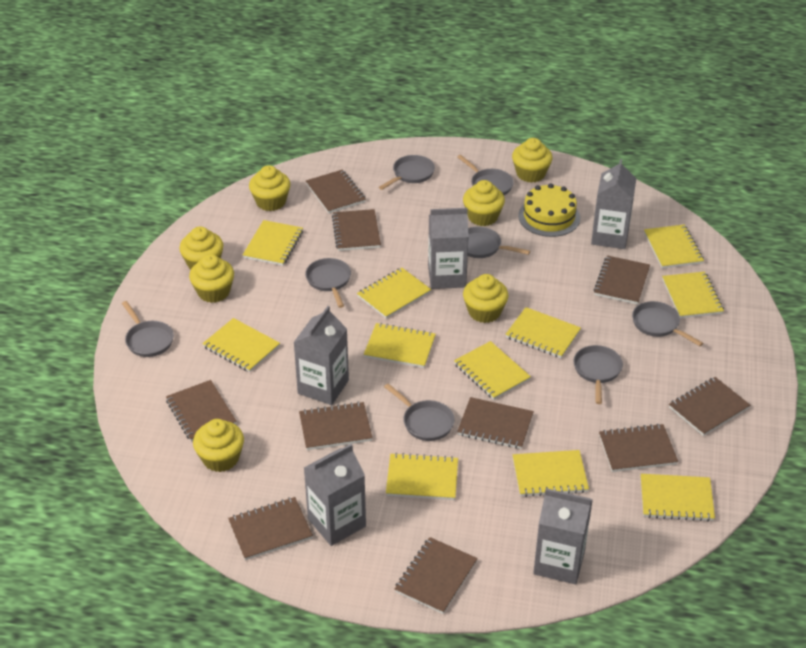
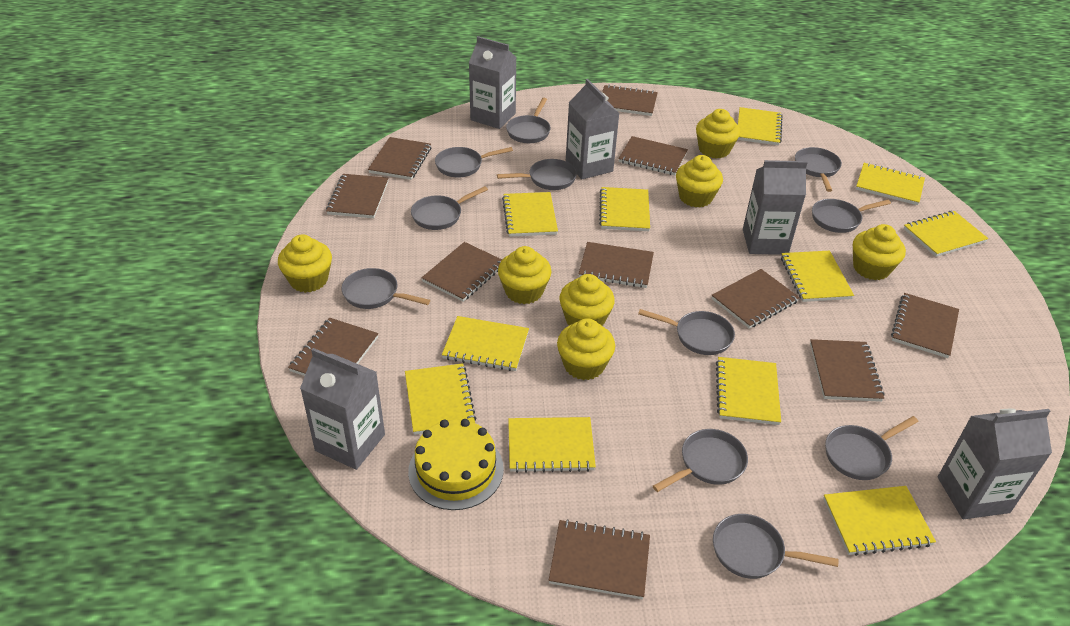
brown notebook: [166,380,237,442] [228,497,313,560] [299,402,373,450] [306,170,366,213] [332,209,381,251] [395,537,478,614] [457,397,534,449] [594,255,650,305] [599,424,678,472] [669,377,750,436] = 10 -> [288,318,379,376] [326,174,389,218] [368,137,431,180] [422,242,502,302] [549,519,650,599] [579,242,654,288] [602,85,658,116] [618,136,688,176] [712,269,800,329] [810,339,885,402] [891,293,959,358] = 11
grey pan: [122,301,174,357] [305,258,351,308] [379,155,435,190] [384,384,455,441] [457,155,514,195] [468,227,530,258] [574,345,623,404] [632,301,703,346] = 8 -> [341,268,430,309] [411,186,488,230] [435,147,513,178] [497,159,577,190] [506,98,551,143] [638,309,735,355] [653,429,748,492] [713,514,838,579] [795,147,842,192] [812,199,891,233] [825,416,918,480] = 11

